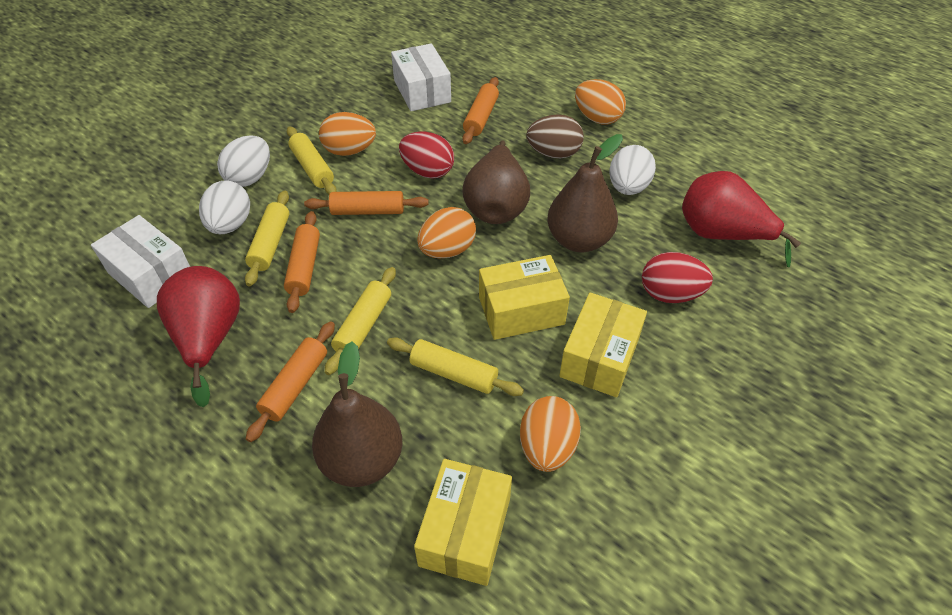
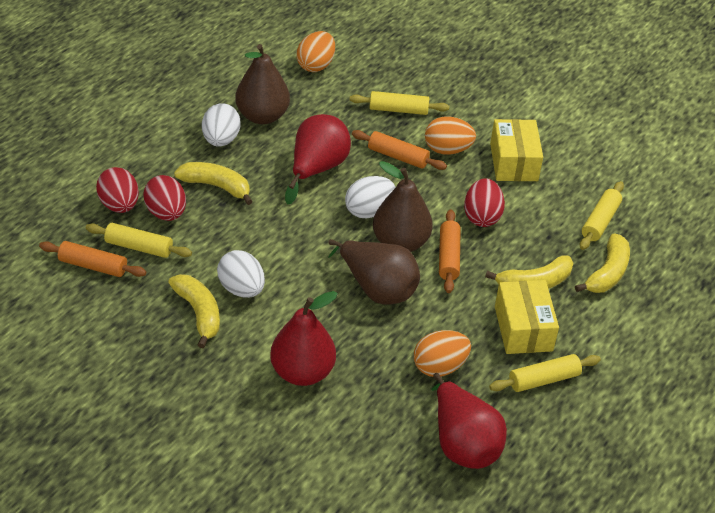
brown egg: [526,114,584,159] = 1 -> none = 0
orange egg: [319,112,376,156] [417,207,476,259] [520,396,581,472] [575,79,626,125] = 4 -> [296,31,335,72] [414,330,471,377] [425,116,476,155] = 3
orange rolling pin: [246,322,335,442] [284,211,320,313] [304,191,429,215] [462,77,499,144] = 4 -> [39,241,146,277] [352,130,447,170] [439,209,461,293] = 3
red egg: [399,132,454,178] [642,252,713,303] = 2 -> [96,167,139,213] [143,175,186,221] [464,178,505,227] = 3
red pear: [157,266,240,407] [682,171,801,267] = 2 -> [270,291,338,386] [285,114,351,204] [431,373,507,469] = 3
white box: [91,215,190,308] [391,43,451,111] = 2 -> none = 0
yellow banana: none = 0 -> [168,274,220,348] [174,162,253,205] [485,255,573,289] [575,233,630,293] = 4
yellow box: [414,459,512,586] [479,255,570,340] [559,293,647,397] = 3 -> [490,119,543,181] [495,280,559,354] = 2

